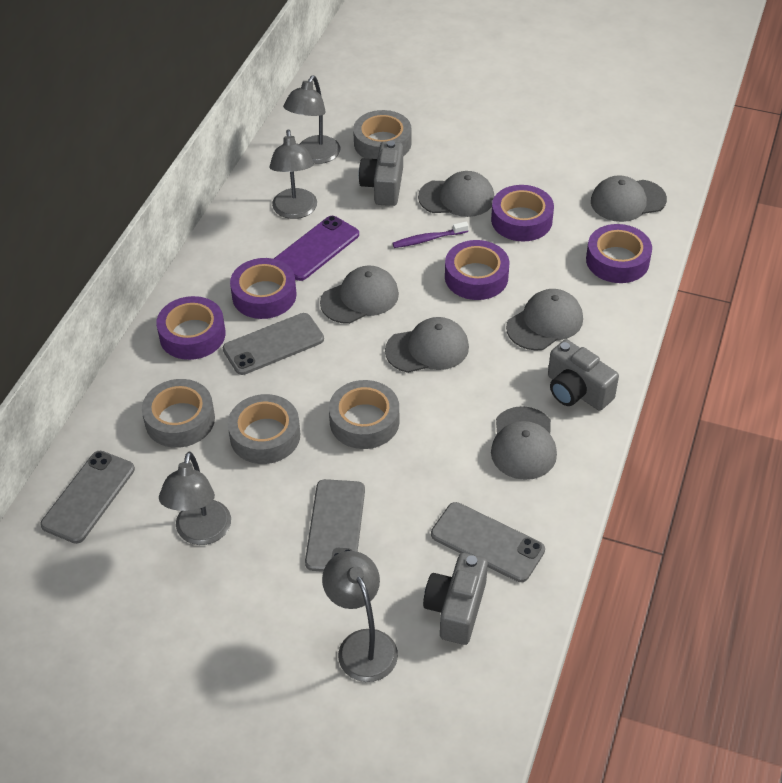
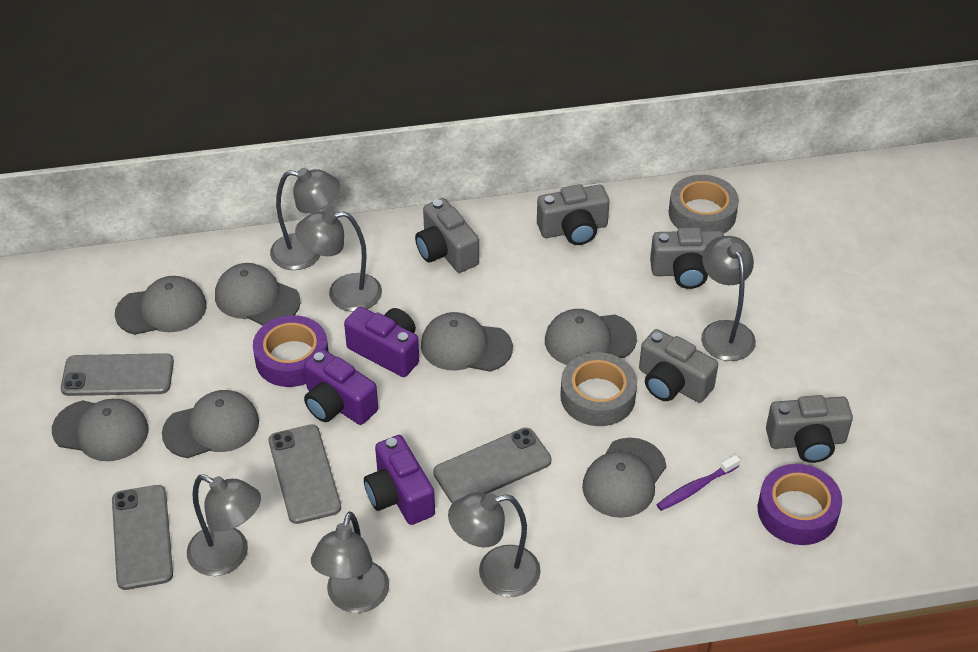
grey camera: [359,141,403,206] [423,553,488,645] [548,339,619,410] = 3 -> [415,198,479,273] [537,184,610,245] [639,329,718,403] [650,227,724,289] [766,395,853,463] = 5
grey cap: [320,265,399,324] [385,317,469,373] [418,171,495,217] [491,406,557,480] [506,289,583,351] [591,175,667,222] = 6 -> [52,399,148,461] [115,276,207,335] [162,390,259,458] [215,263,300,325] [421,312,513,372] [545,309,637,365] [582,438,666,518] = 7
grey lamp: [159,451,231,545] [270,129,317,219] [283,76,340,164] [322,551,398,682] = 4 -> [187,474,261,576] [270,168,340,270] [295,210,382,312] [311,511,389,613] [448,492,541,597] [701,236,756,361] = 6
grey tape: [142,379,215,448] [228,394,300,464] [329,380,399,449] [353,110,411,159] = 4 -> [560,352,637,426] [669,175,739,234] = 2
purple camera: none = 0 -> [304,349,378,425] [344,307,419,377] [364,435,435,525] = 3
purple phone: [274,216,359,281] = 1 -> none = 0
purple tape: [156,296,225,360] [230,258,296,319] [445,240,509,300] [491,185,554,241] [586,224,652,283] = 5 -> [253,315,329,387] [758,464,842,545] = 2

